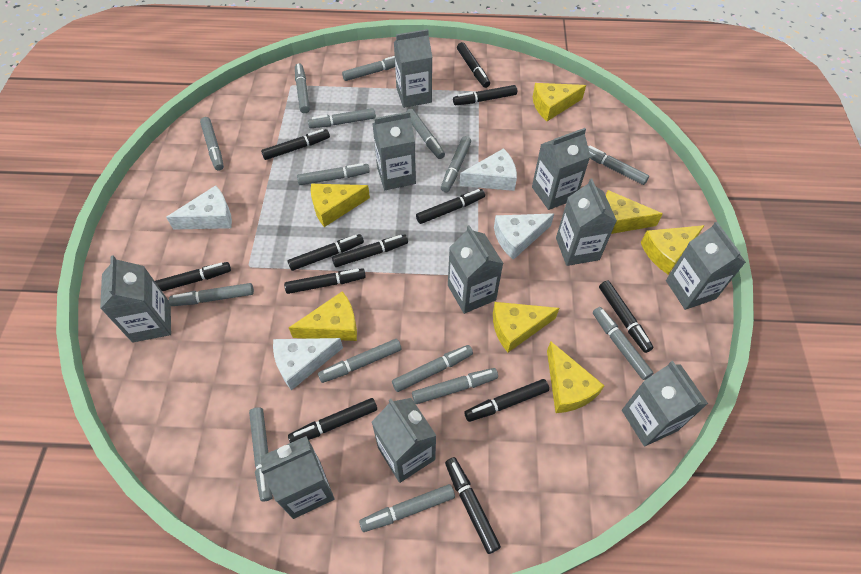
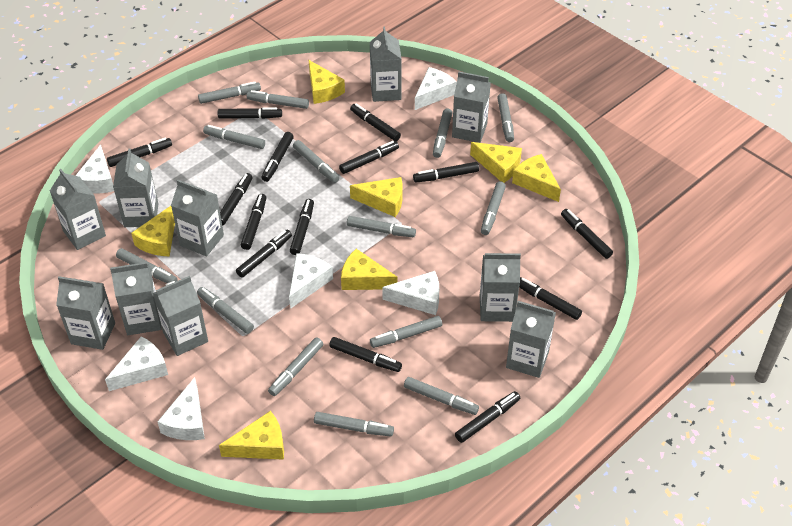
black marker: [155,262,231,291] [261,129,330,160] [284,268,366,294] [288,234,364,271] [288,398,377,443] [332,234,408,267] [416,189,485,224] [445,457,501,554] [453,85,517,105] [457,42,490,88] [464,379,549,422] [599,281,654,353] = 12 -> [107,138,172,167] [218,107,282,119] [220,173,252,225] [236,230,292,278] [241,194,266,250] [261,132,294,182] [290,199,314,255] [329,337,402,372] [339,141,399,174] [350,104,401,141] [413,162,479,182] [455,391,520,443] [519,277,582,320] [561,209,613,259] = 14
grey marker: [169,283,254,306] [200,117,224,171] [249,407,273,501] [295,63,310,113] [297,163,370,185] [308,108,376,128] [318,339,401,383] [342,56,395,81] [359,484,455,532] [392,345,473,392] [406,109,445,159] [412,368,498,404] [441,136,471,192] [588,146,649,185] [593,307,653,380] = 15 -> [116,248,177,283] [197,287,254,334] [198,82,261,104] [203,125,265,149] [247,90,309,109] [268,337,323,396] [293,140,339,183] [314,412,394,436] [347,216,416,237] [370,316,442,348] [404,377,479,415] [433,108,452,158] [481,181,506,235] [497,93,514,142] = 14
white cheese: [166,185,232,230] [273,338,343,390] [459,148,517,191] [494,213,554,260] = 4 -> [75,145,114,193] [105,336,168,391] [157,377,205,440] [289,253,333,309] [382,271,439,315] [415,67,457,110] = 6

